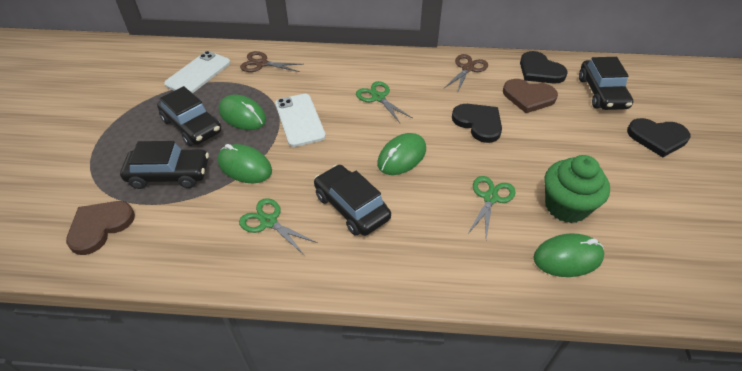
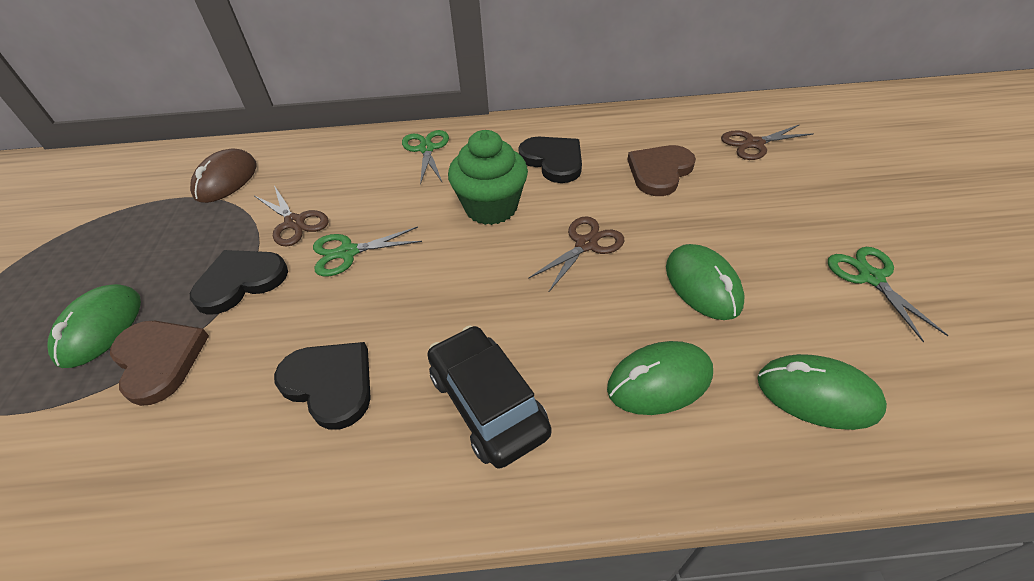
black car: [120,141,209,189] [157,86,221,146] [314,165,391,236] [579,57,633,110] = 4 -> [428,325,552,469] = 1
brown mouse: none = 0 -> [190,148,257,203] = 1
brown scissors: [240,51,304,72] [444,54,488,94] = 2 -> [255,186,329,246] [528,216,624,293] [721,124,814,160] = 3
white phone: [164,51,230,93] [275,94,326,147] = 2 -> none = 0

